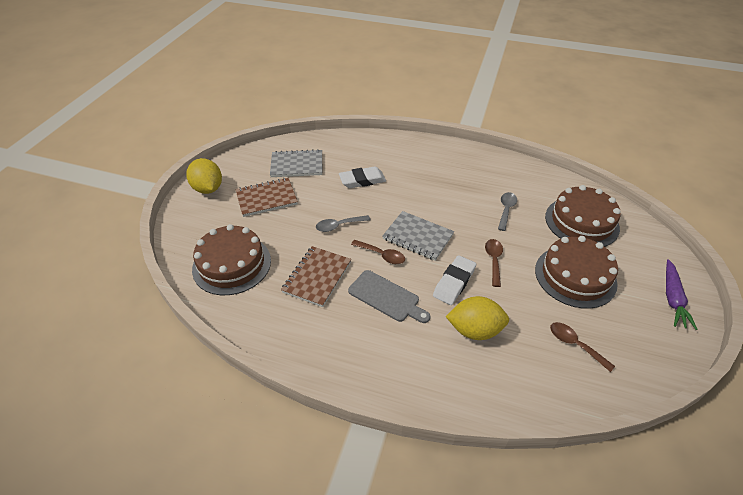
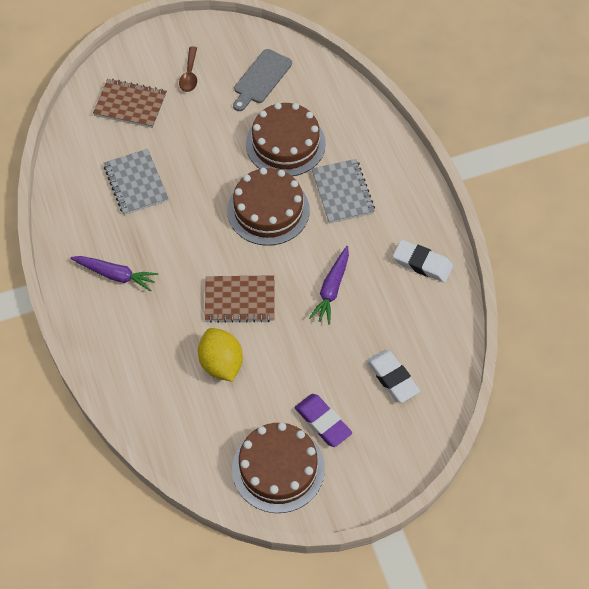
brown spoon: [351,240,405,264] [485,239,503,287] [550,322,615,372] = 3 -> [179,46,197,92] = 1
grey spoon: [316,215,371,232] [498,192,517,231] = 2 -> none = 0
purple carrot: [666,259,698,330] = 1 -> [70,256,158,291] [309,246,349,325] = 2
purple eraser: none = 0 -> [295,394,352,447] = 1
yellow lemon: [186,158,222,194] [446,296,509,340] = 2 -> [198,328,243,382] = 1

